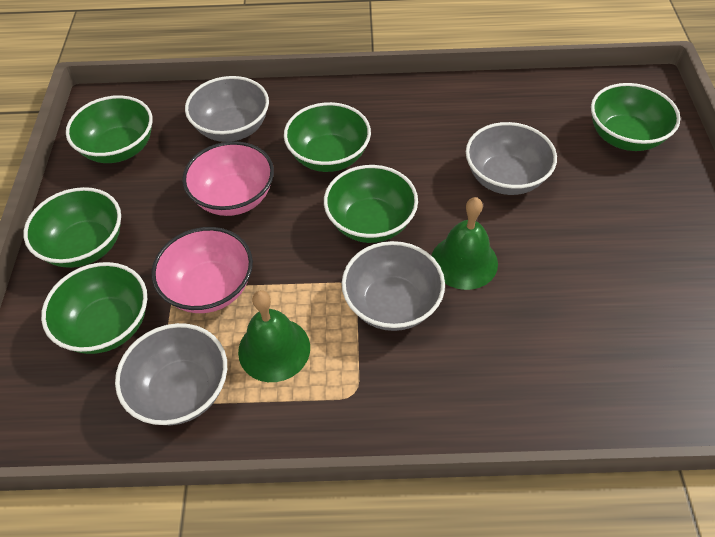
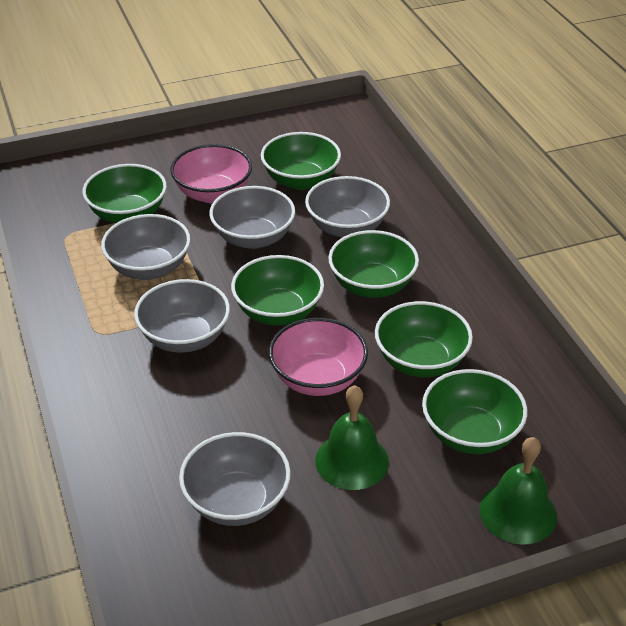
grey bowl: [115,323,227,425] [185,76,269,142] [342,241,445,331] [466,122,557,195] = 4 -> [101,214,191,280] [134,279,230,353] [179,432,291,526] [209,186,295,249] [305,176,390,237] = 5

